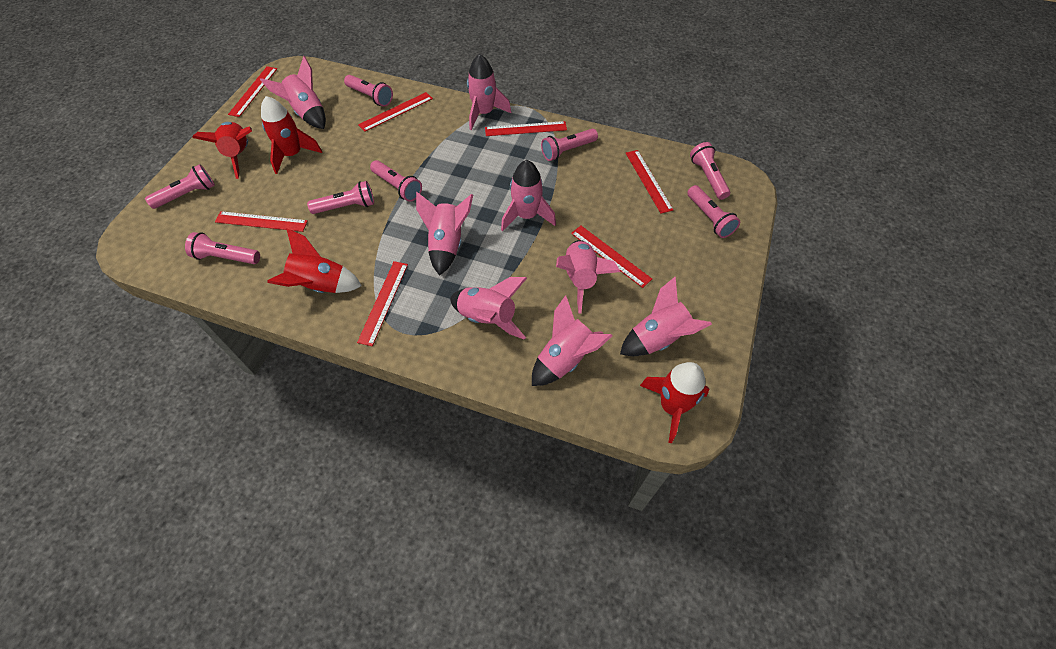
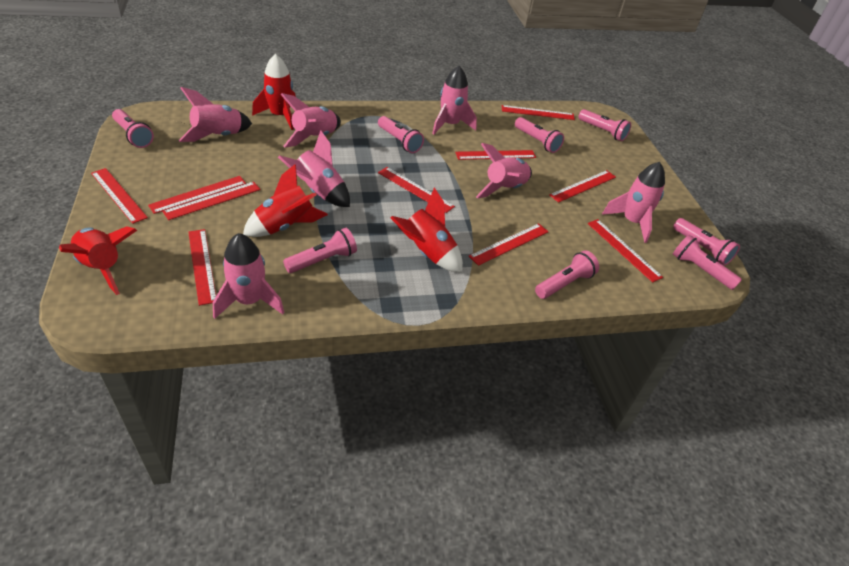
pink rocket: [260,56,326,129] [416,192,473,276] [450,277,527,340] [467,54,511,130] [501,160,556,231] [532,295,612,386] [556,240,620,314] [620,276,712,356] = 8 -> [179,87,252,142] [213,233,284,319] [278,130,350,207] [281,93,341,147] [432,66,477,135] [476,143,532,199] [602,162,665,243] = 7
red ruler: [215,211,308,232] [228,66,277,117] [357,261,408,346] [358,92,433,132] [485,121,567,136] [571,226,652,288] [626,150,673,214] = 7 -> [91,168,148,224] [148,176,246,214] [162,182,261,220] [188,229,216,306] [378,167,455,213] [455,150,536,160] [469,223,549,266] [502,105,575,120] [549,170,616,203] [587,219,663,282] = 10

